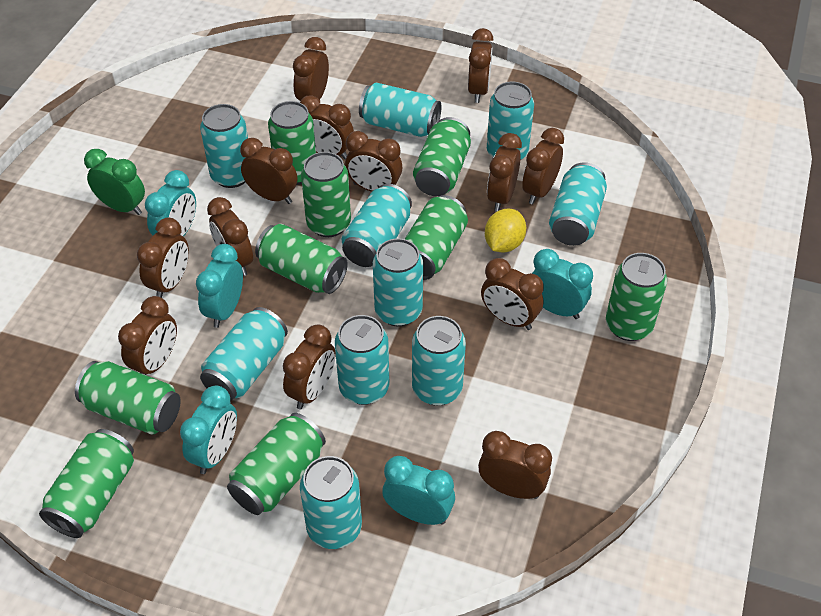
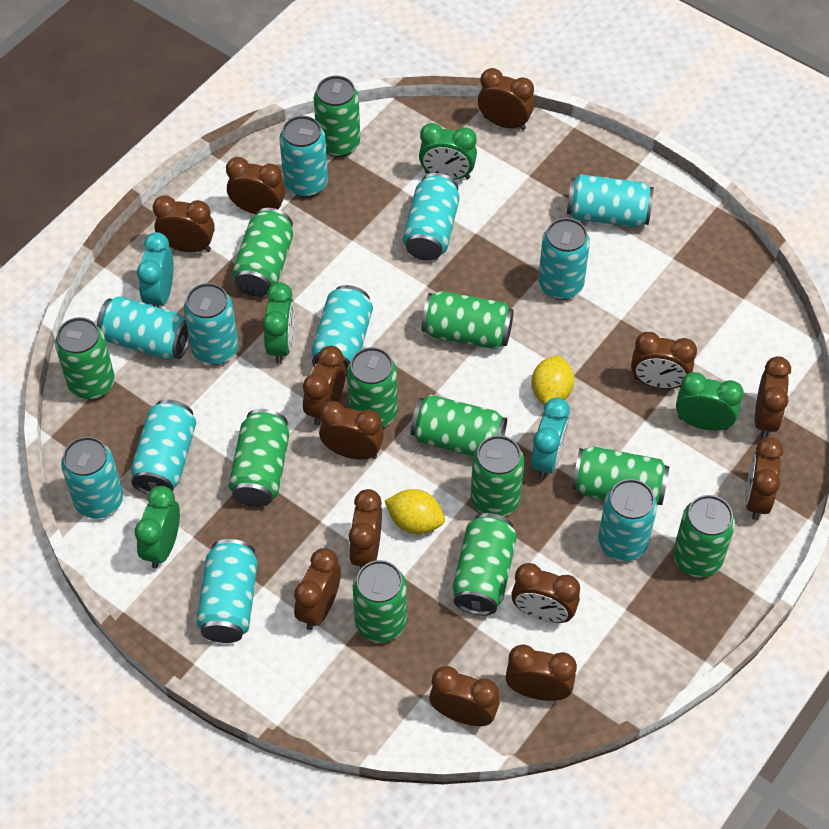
green can: [39,429,134,538] [75,361,181,435] [227,413,326,515] [255,224,348,294] [268,101,316,185] [301,152,351,237] [405,195,468,280] [413,117,471,196] [606,253,667,341] = 9 -> [55,317,115,399] [229,409,290,507] [232,208,293,297] [314,76,360,157] [347,347,397,427] [353,560,407,643] [410,395,507,456] [422,291,514,350] [452,513,517,615] [471,435,524,517] [572,446,669,505] [673,495,735,577] = 12
green clock: [84,149,145,215] = 1 -> [135,486,180,569] [263,282,295,364] [419,123,477,180] [676,372,744,431] = 4
turquoise can: [200,104,248,188] [200,307,288,401] [300,456,362,549] [335,315,389,405] [342,184,412,267] [359,82,441,137] [373,238,423,327] [412,316,466,406] [487,81,534,161] [549,162,607,246] = 10 -> [61,437,123,519] [97,296,190,359] [131,399,196,495] [184,283,238,365] [196,539,258,643] [279,116,328,197] [311,285,373,376] [403,173,460,261] [538,218,590,300] [567,174,654,227] [598,479,657,561] = 11
turquoise clock: [145,170,196,236] [180,386,237,474] [196,244,243,328] [382,456,455,525] [532,249,593,319] = 5 -> [137,232,174,307] [531,398,570,479] = 2
yellow lemon: [485,209,526,253] = 1 -> [385,489,445,534] [531,355,574,405] = 2

